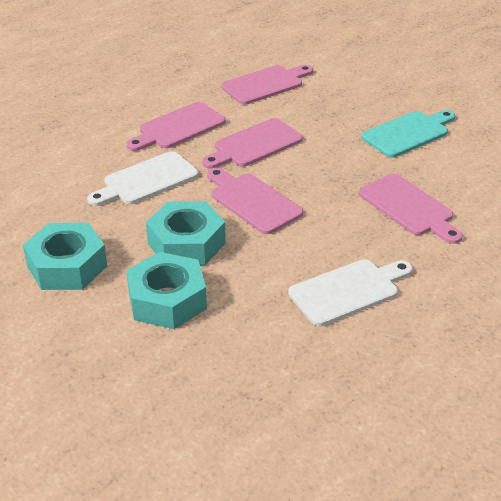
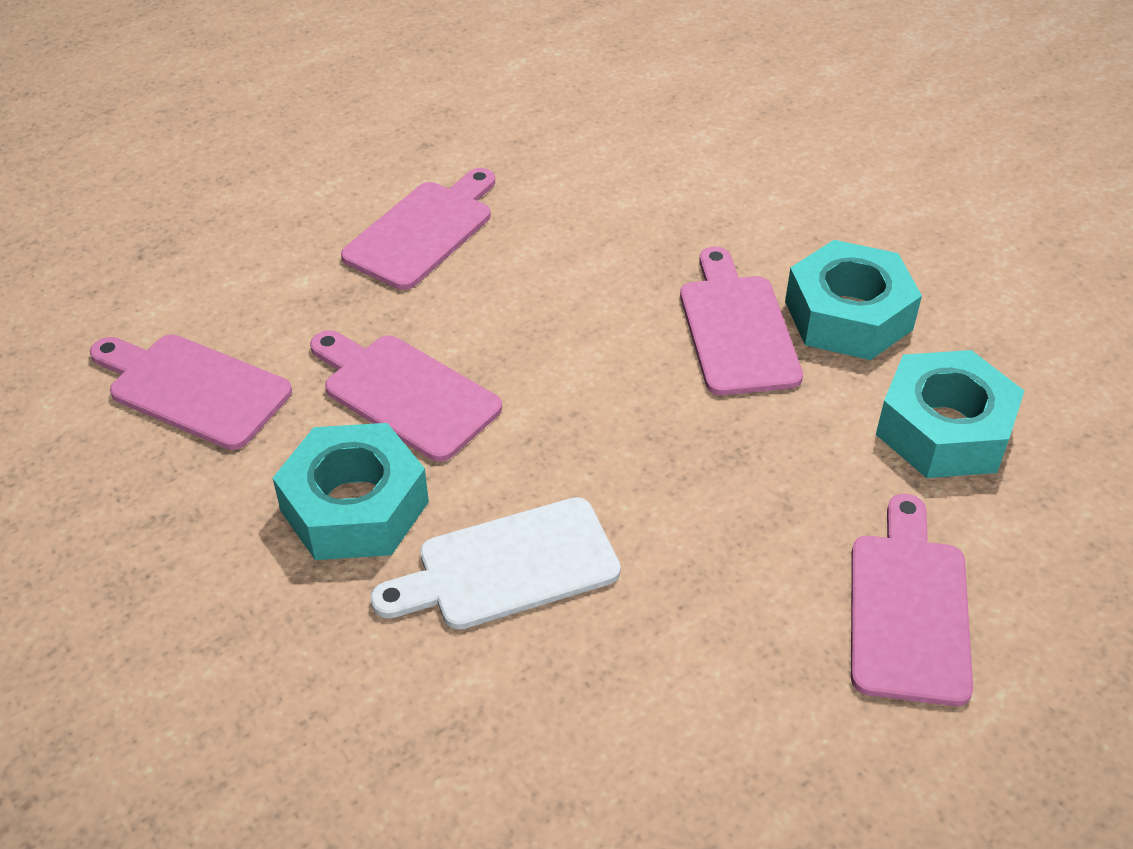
turquoise cutting board: [361,110,455,158] = 1 -> none = 0
white cutting board: [87,151,199,206] [288,259,413,326] = 2 -> [370,497,621,630] = 1

